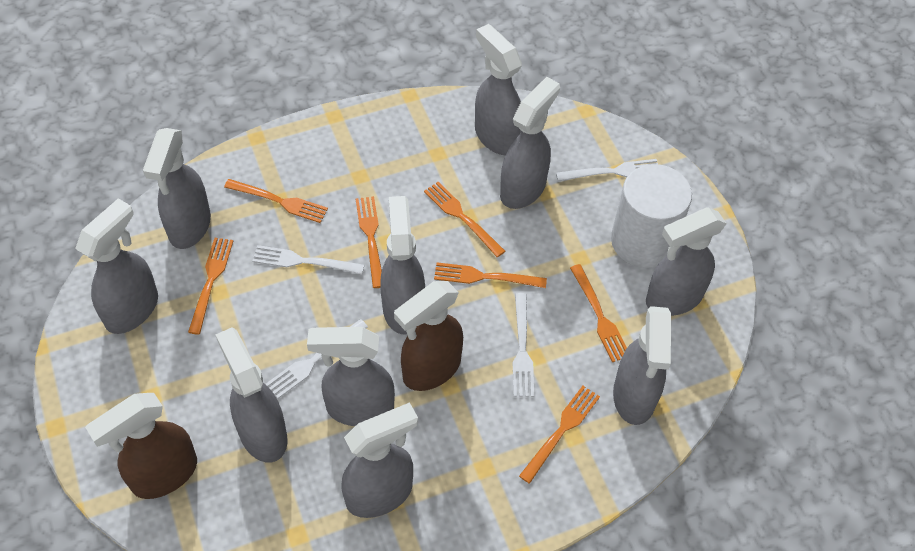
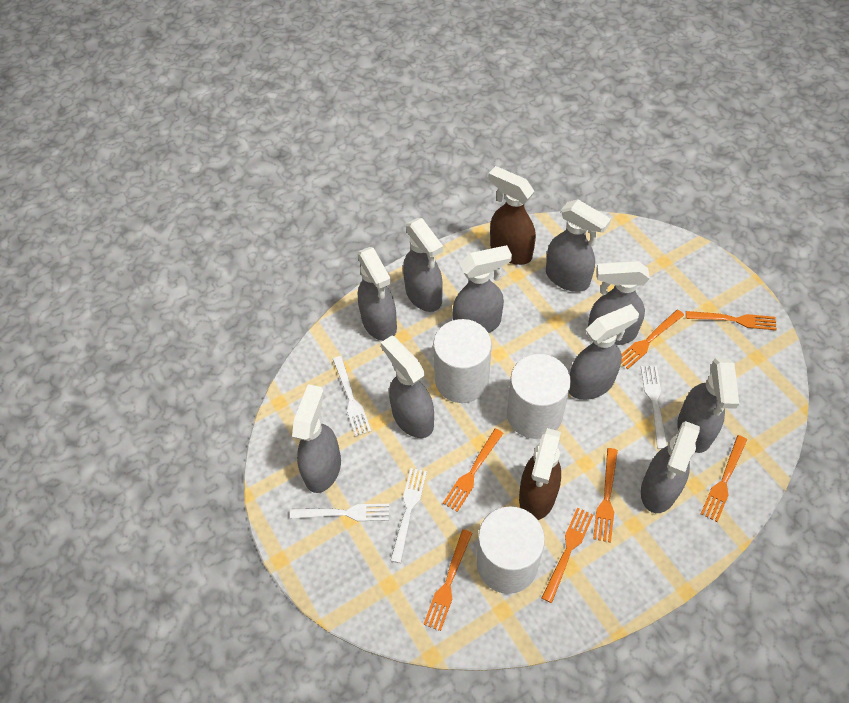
white cylinder: [611,164,692,268] = 1 -> [433,319,492,403] [477,506,545,594] [507,354,571,439] = 3

